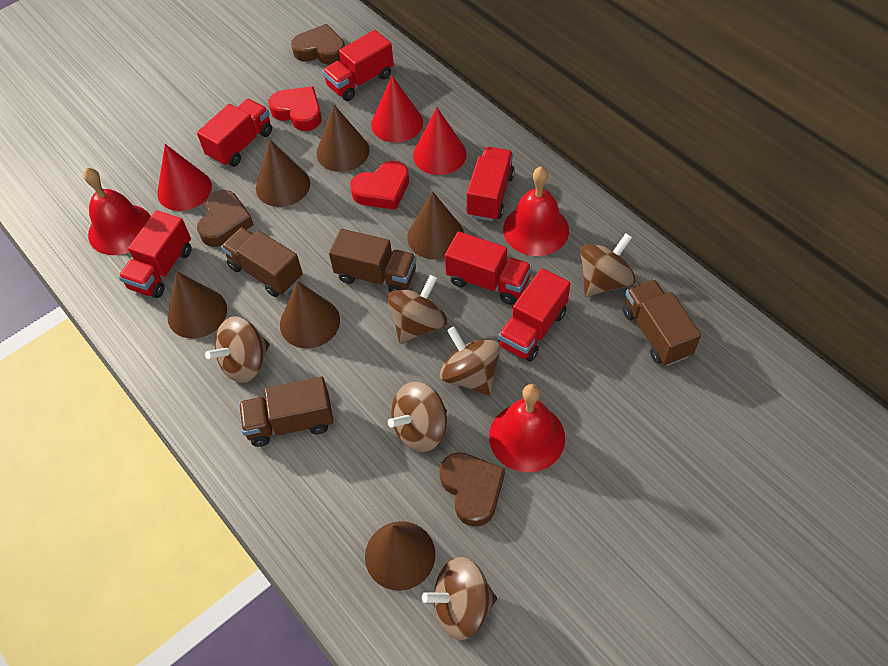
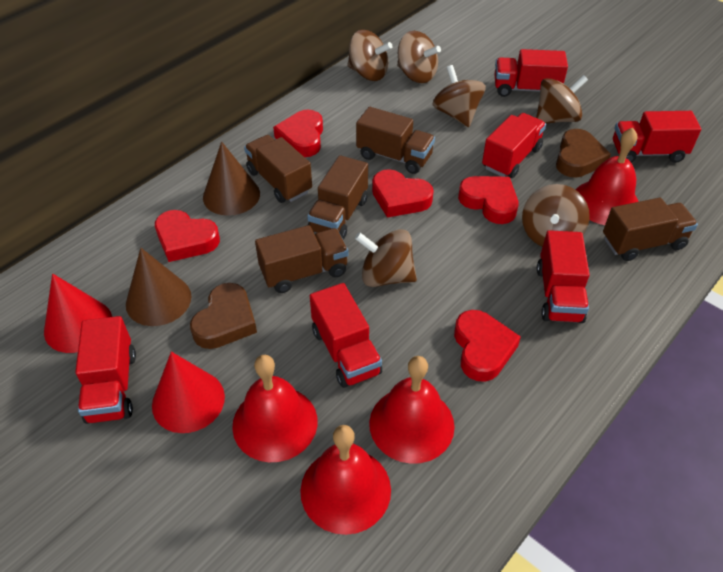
brown cone: [167,271,227,339] [256,140,310,207] [280,281,340,349] [316,105,370,172] [365,521,436,591] [407,191,464,259] = 6 -> [126,248,192,326] [203,142,260,216] = 2
brown heart: [197,190,254,247] [291,24,345,65] [439,452,505,527] = 3 -> [190,283,257,349] [556,129,611,178] = 2
brown truck: [221,227,303,297] [239,377,333,447] [329,229,417,292] [623,279,701,366] = 4 -> [244,135,312,203] [255,225,349,293] [307,155,368,240] [356,107,435,174] [603,197,698,261] = 5
red bell: [83,168,151,255] [489,384,565,472] [503,167,569,256] = 3 -> [232,355,318,462] [300,425,391,535] [369,356,455,464] [576,128,639,225] = 4
red cone: [157,144,212,211] [371,76,423,143] [413,108,467,175] = 3 -> [44,273,112,353] [152,352,225,433] = 2
red heart: [268,86,322,131] [350,161,409,210] = 2 -> [155,210,220,262] [273,110,323,157] [372,169,434,218] [454,310,521,382] [458,176,518,224] = 5

